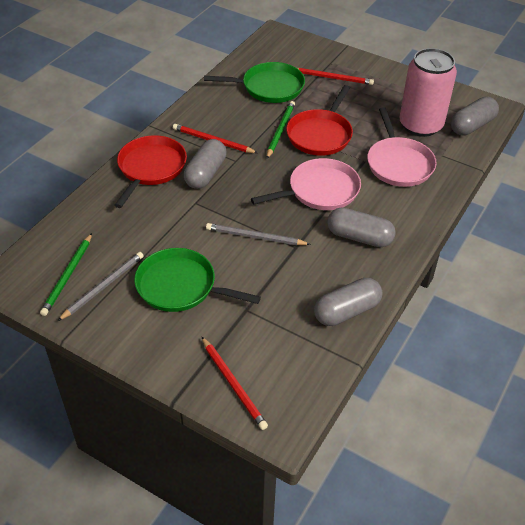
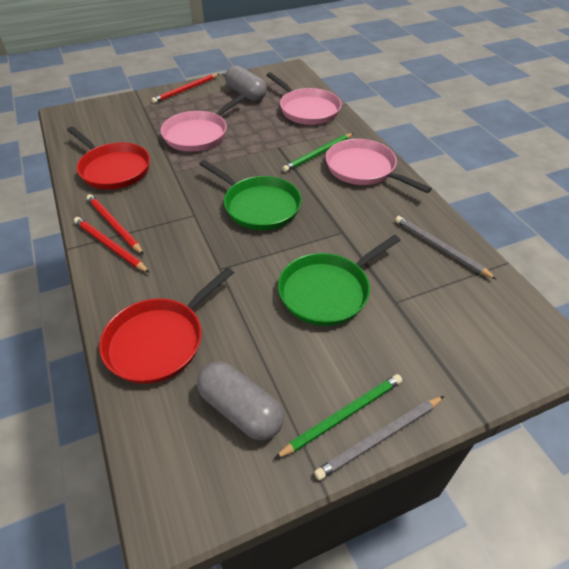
grey capsule: [184,139,227,189] [314,278,382,326] [327,207,396,247] [451,97,499,136] = 4 -> [197,361,284,440] [225,65,267,101] = 2
pink can: [399,48,457,137] = 1 -> none = 0
pink pan: [251,158,361,210] [367,107,437,187] = 2 -> [160,94,246,152] [266,72,342,125] [326,139,432,193] = 3

